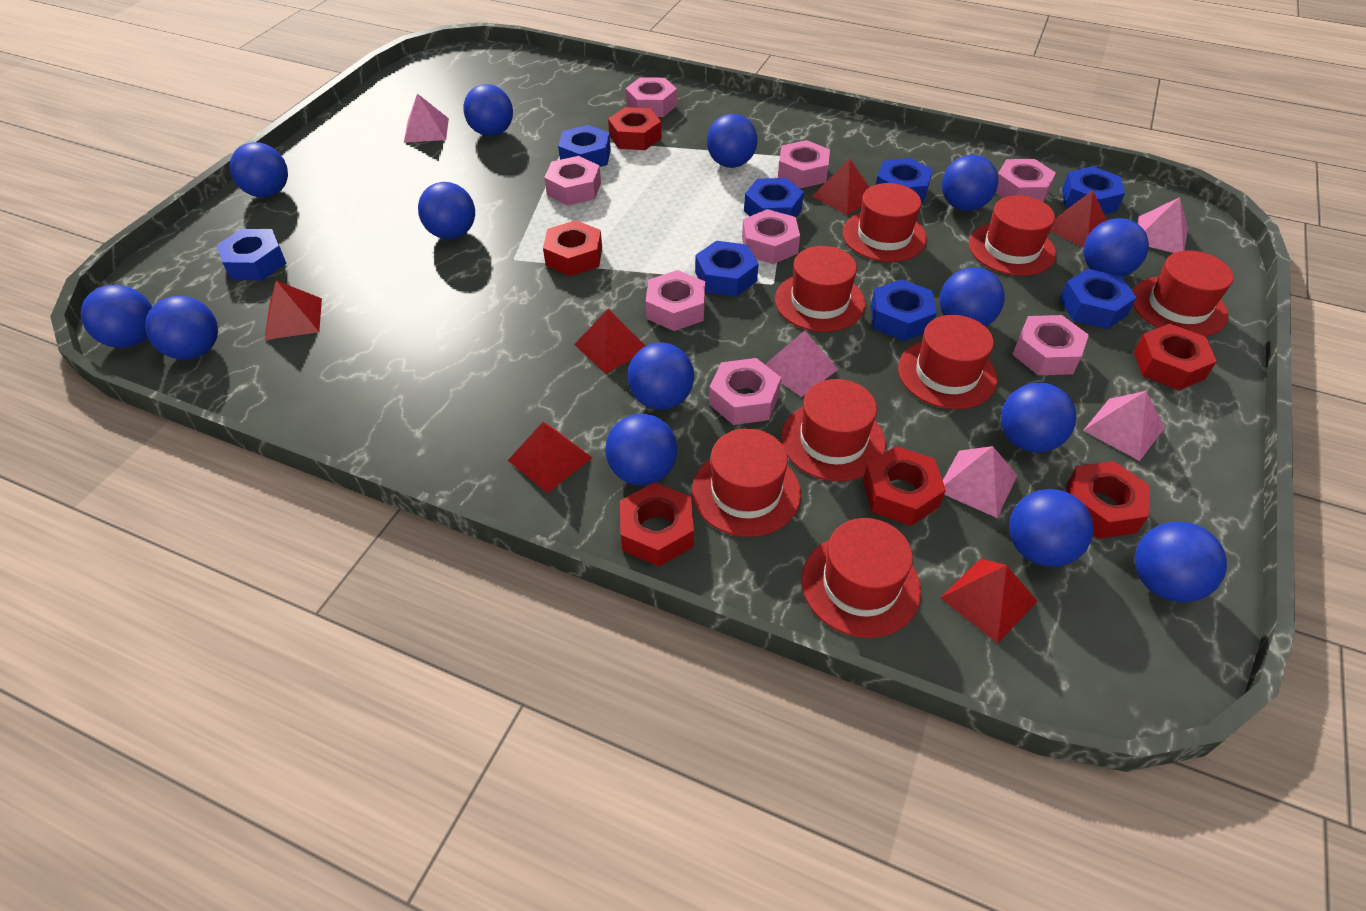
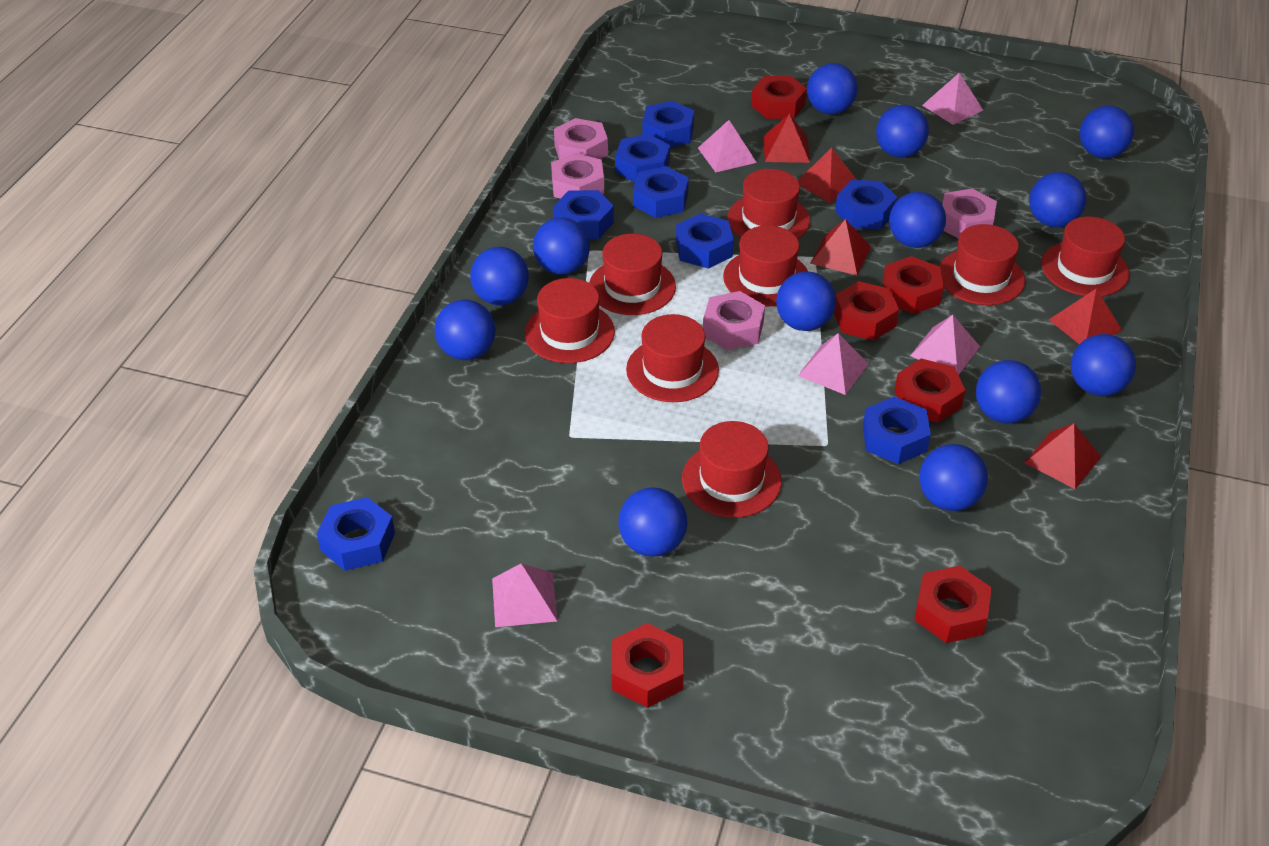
blue ball: [81,285,152,348] [145,296,218,360] [230,142,288,198] [418,182,475,239] [463,84,513,136] [605,414,677,486] [628,342,694,410] [707,114,757,168] [940,267,1005,327] [942,155,998,211] [1001,383,1076,453] [1009,489,1094,567] [1083,218,1149,277] [1135,522,1227,602] = 14 -> [434,300,495,360] [470,247,529,305] [533,218,590,275] [618,487,687,557] [776,272,836,331] [807,63,858,114] [876,105,929,157] [889,192,946,248] [919,444,988,511] [976,360,1041,424] [1029,172,1087,227] [1071,334,1136,396] [1079,106,1134,159] = 13
pink nut: [544,156,601,205] [626,77,677,117] [646,270,705,331] [709,358,781,425] [742,209,800,264] [778,140,830,188] [996,159,1056,202] [1012,315,1089,375] = 8 -> [551,153,604,199] [554,118,608,159] [703,291,765,350] [942,188,997,239] = 4
red pyramid: [265,281,322,340] [508,422,592,493] [574,309,645,374] [812,159,869,215] [940,559,1038,643] [1050,190,1107,248] = 6 -> [763,114,810,163] [798,148,857,203] [810,219,871,275] [1024,423,1101,489] [1049,289,1123,344] = 5

